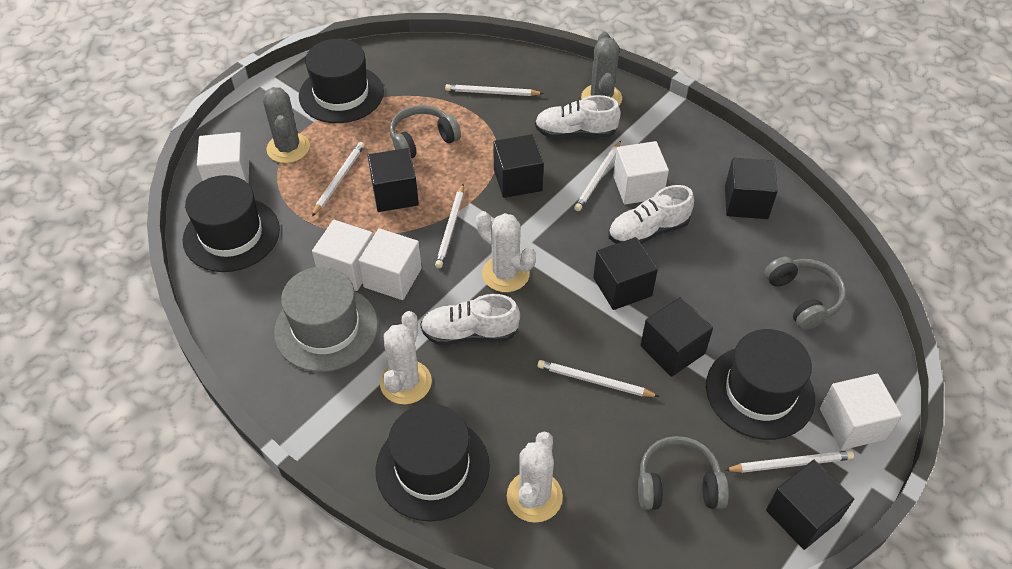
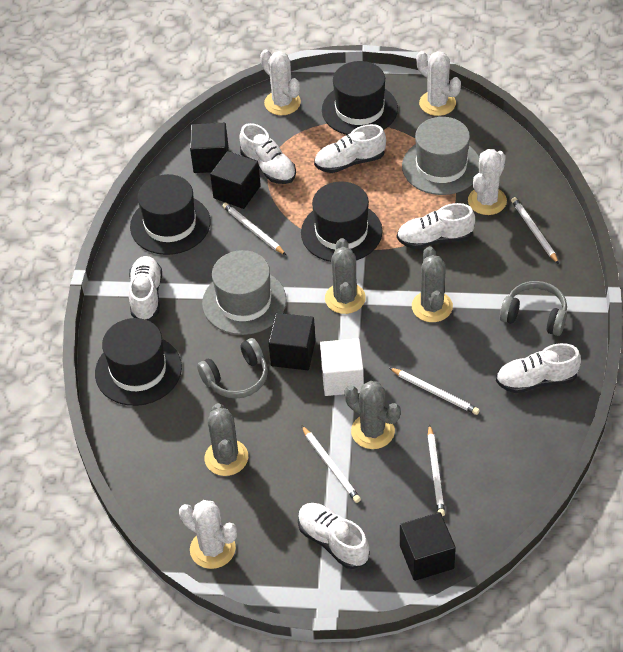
black cube: [368,148,419,212] [493,134,544,198] [593,237,658,310] [641,297,713,377] [725,158,778,219] [766,460,854,550] = 6 -> [190,123,229,173] [210,151,261,209] [268,313,316,370] [400,512,456,581] = 4
grey cactus: [263,87,310,163] [581,32,622,105] = 2 -> [205,403,248,476] [325,238,366,314] [345,381,401,449] [412,246,453,322] = 4
grey hat: [274,267,378,372] = 1 -> [202,250,287,335] [402,117,479,195] = 2
grey headphones: [390,105,461,158] [638,436,729,510] [765,257,846,330] = 3 -> [197,338,268,399] [500,281,567,336] = 2
white cactus: [380,311,432,404] [476,211,536,292] [507,432,563,523] = 3 -> [179,500,237,569] [260,49,301,115] [416,51,461,116] [468,149,507,215] = 4
white cube: [197,132,249,184] [312,220,373,291] [358,228,422,300] [613,141,669,204] [820,374,902,450] = 5 -> [320,338,364,396] = 1
white pencil: [312,142,365,216] [435,184,464,268] [445,84,544,96] [537,360,660,397] [574,141,621,211] [725,451,854,473] = 6 -> [223,203,286,255] [301,425,361,503] [390,368,480,415] [428,424,445,516] [511,197,559,264] = 5
white shoe: [420,294,520,345] [535,95,621,138] [608,185,694,244] = 3 -> [129,256,162,320] [239,123,296,184] [298,503,370,569] [314,124,386,173] [397,203,475,249] [496,343,581,393] = 6

